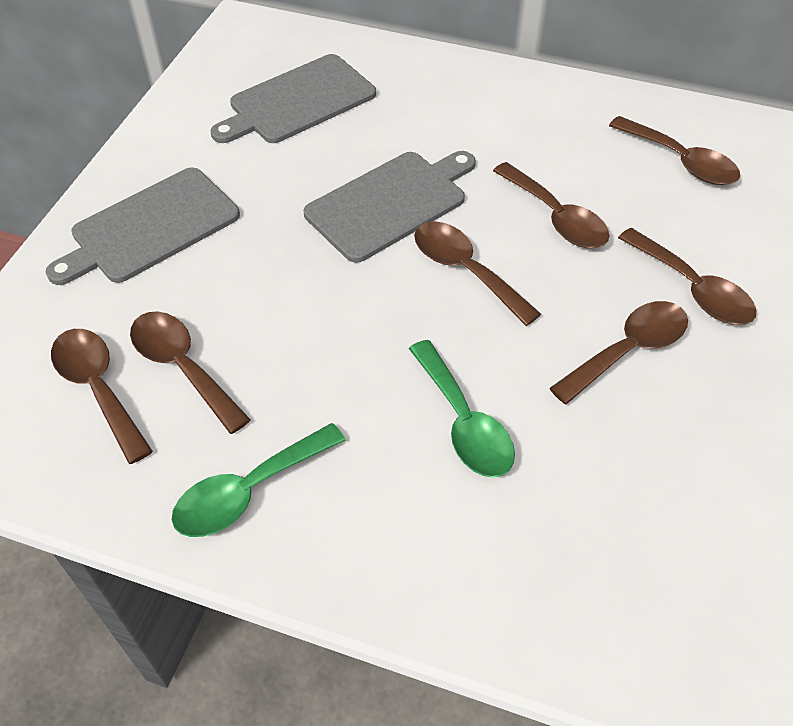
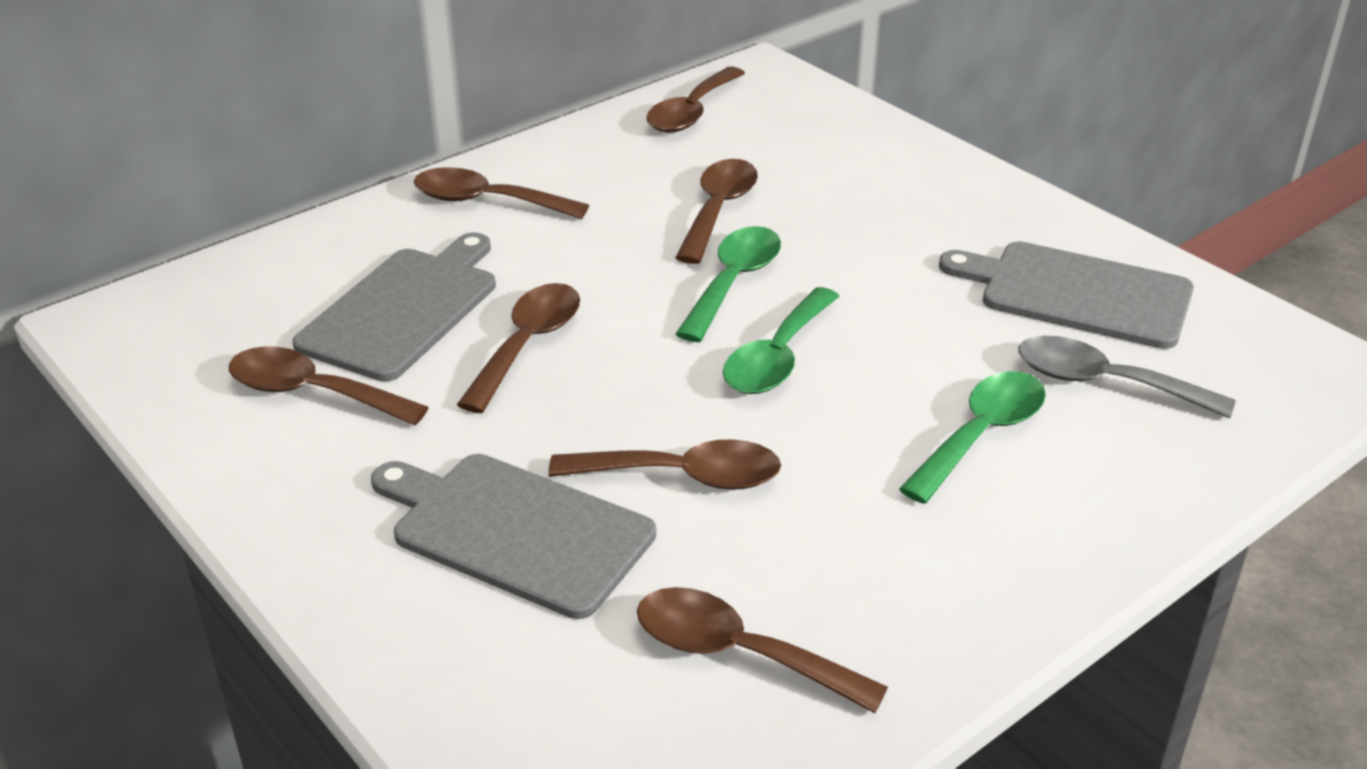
green spoon: [172,423,346,537] [409,340,515,478] = 2 -> [676,226,781,342] [723,287,840,394] [899,371,1046,504] = 3
grey spoon: none = 0 -> [1018,336,1235,418] = 1

